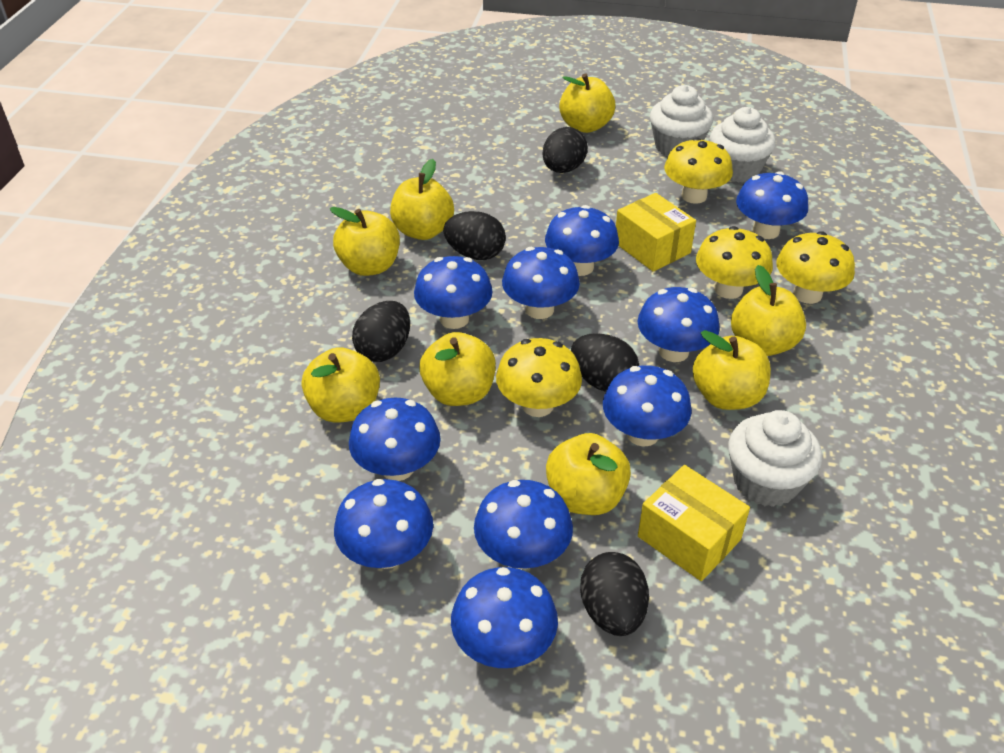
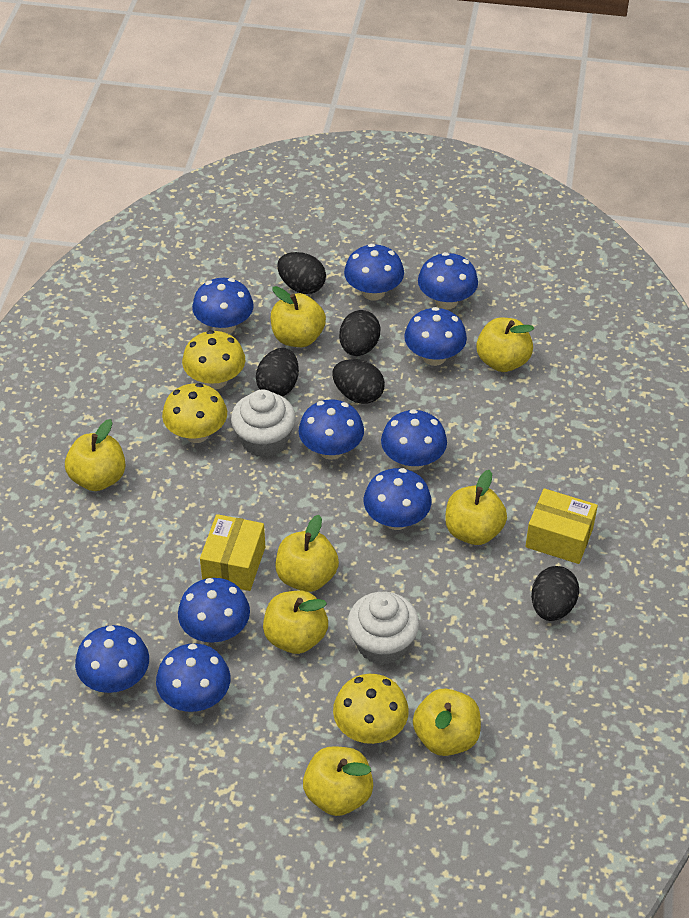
white cupcake: [650,85,713,156] [710,107,776,182] [728,410,822,507] = 3 -> [231,389,296,458] [348,592,419,665] = 2
yellow mushroom: [496,338,582,417] [664,138,733,204] [696,226,773,299] [776,231,855,304] = 4 -> [162,383,227,443] [182,330,245,389] [333,674,409,744] = 3

